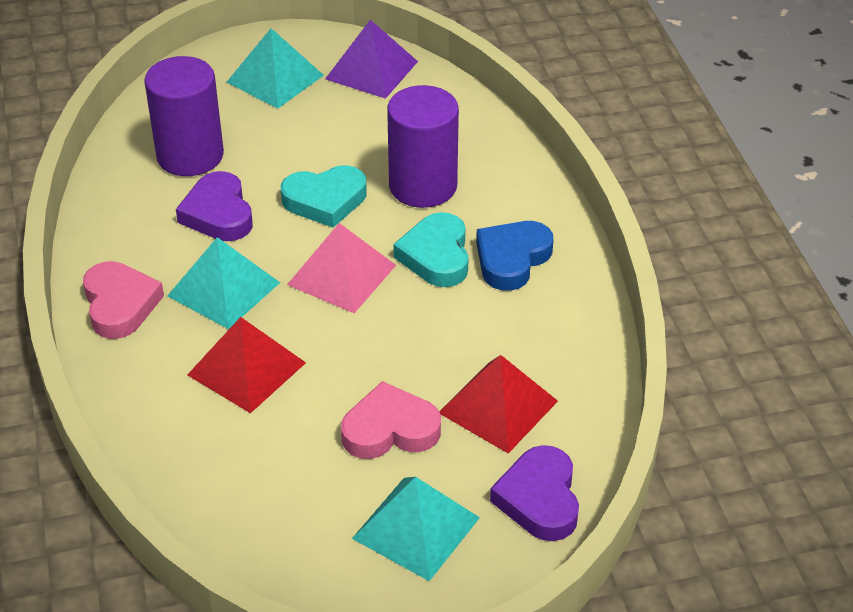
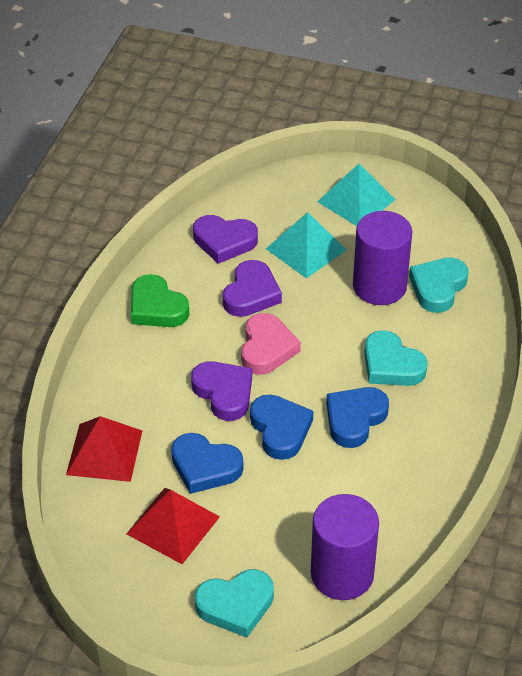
blue heart: [476,221,553,291] = 1 -> [171,433,243,494] [250,395,313,460] [326,387,389,448] = 3
green heart: none = 0 -> [131,274,189,327] = 1
pink heart: [83,261,164,339] [341,381,441,459] = 2 -> [241,313,301,375] = 1
pink pyramid: [287,223,396,313] = 1 -> none = 0
purple heart: [176,171,253,241] [490,445,579,541] = 2 -> [191,361,252,421] [193,215,258,264] [223,260,282,317] = 3
purple pyramid: [325,20,418,99] = 1 -> none = 0
turquoise heart: [281,165,367,228] [393,212,469,287] = 2 -> [195,569,274,638] [364,330,428,386] [409,257,469,313] = 3
turquoise pyramid: [167,237,280,329] [227,28,324,109] [352,477,480,581] = 3 -> [266,212,347,279] [317,164,396,226] = 2

